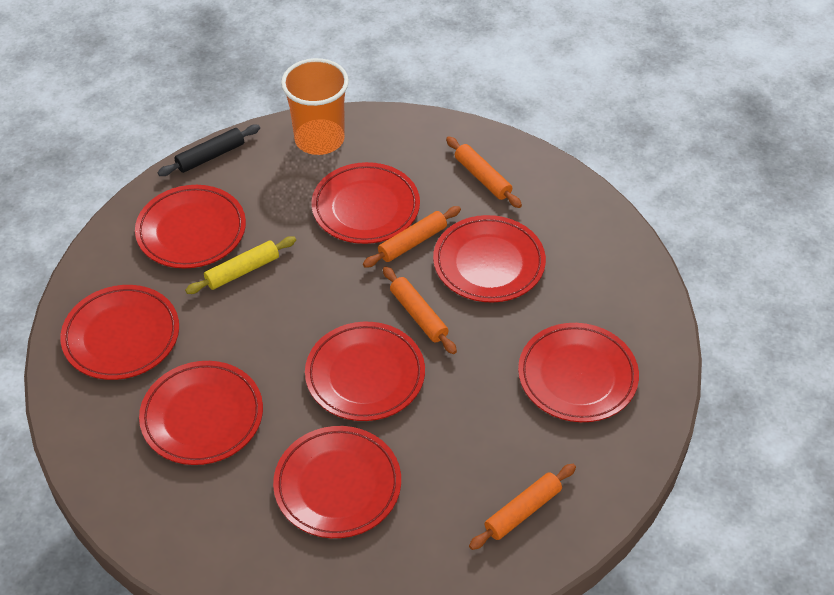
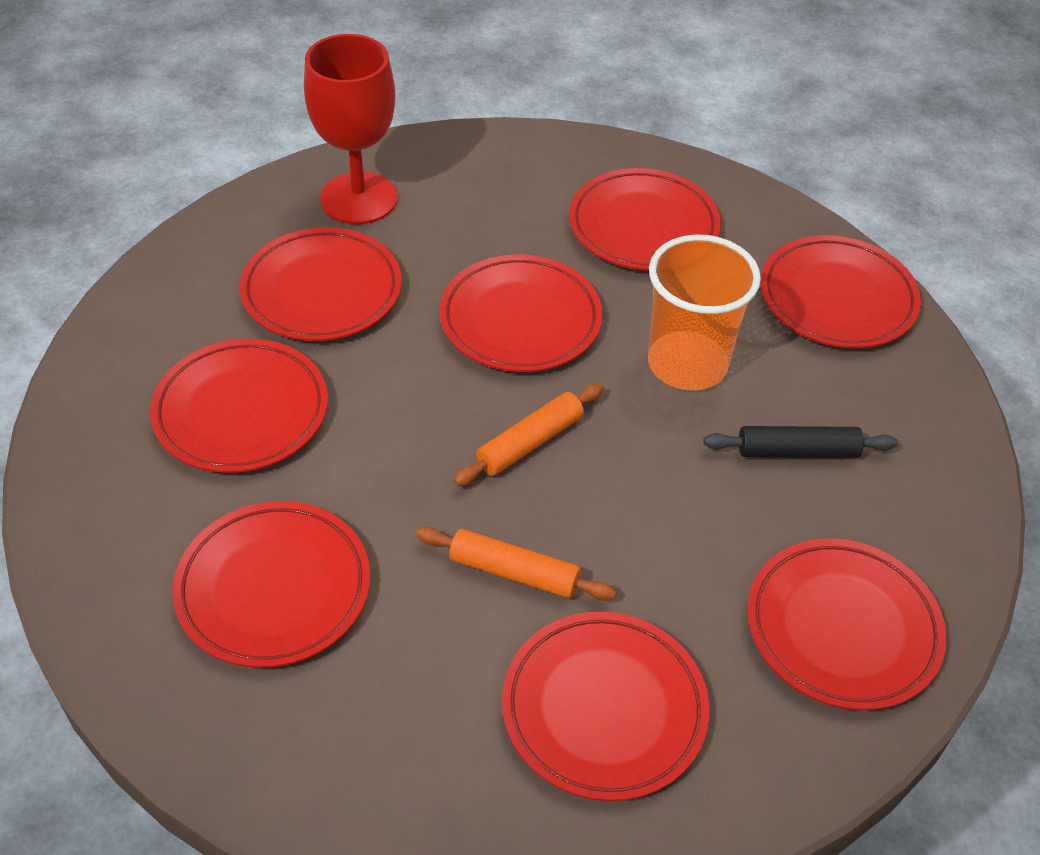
orange rolling pin: [363,206,461,268] [383,266,457,354] [446,136,522,208] [469,464,576,550] = 4 -> [416,527,617,601] [453,383,604,486] = 2
red goblet: none = 0 -> [304,34,398,224] = 1
yellow rolling pin: [185,236,296,294] = 1 -> none = 0

